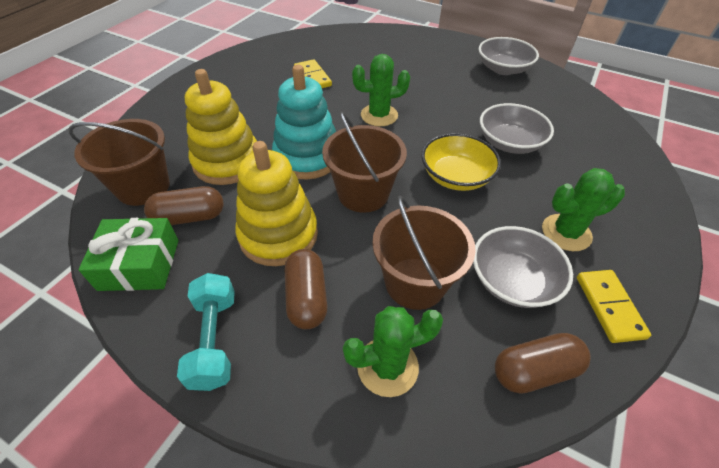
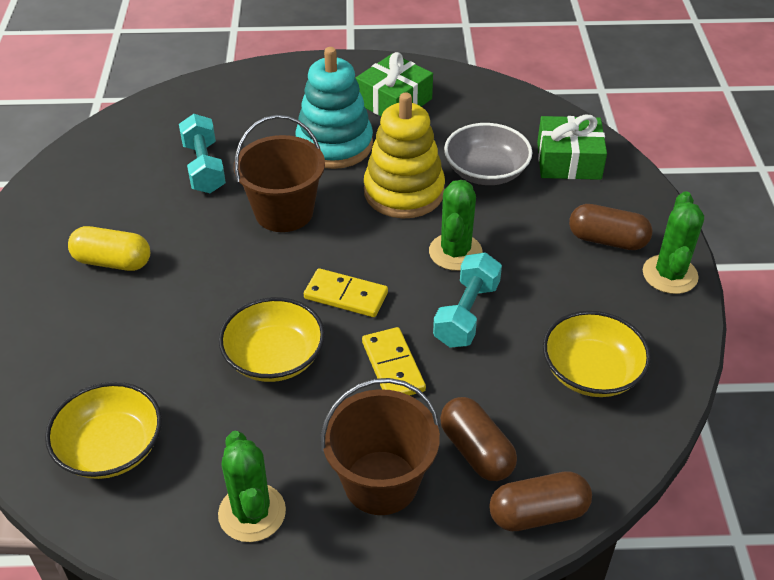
brown bucket: [68,119,170,206] [322,111,407,212] [372,195,476,310] = 3 -> [234,115,325,232] [321,378,440,515] = 2
green gift: [78,218,179,291] = 1 -> [356,52,433,116] [537,115,607,180] = 2
grey bowl: [473,226,573,308] [478,37,539,75] [480,103,554,154] = 3 -> [444,123,532,185] = 1
turquoise dumbbell: [177,273,235,391] = 1 -> [179,114,226,193] [433,252,502,348] = 2
yellow bowl: [421,133,501,191] = 1 -> [45,382,162,479] [219,297,325,382] [543,311,651,397] = 3
yellow capsule: none = 0 -> [68,226,150,271] = 1
yellow stacking toy: [185,69,257,185] [235,141,318,266] = 2 -> [364,92,445,219] = 1

